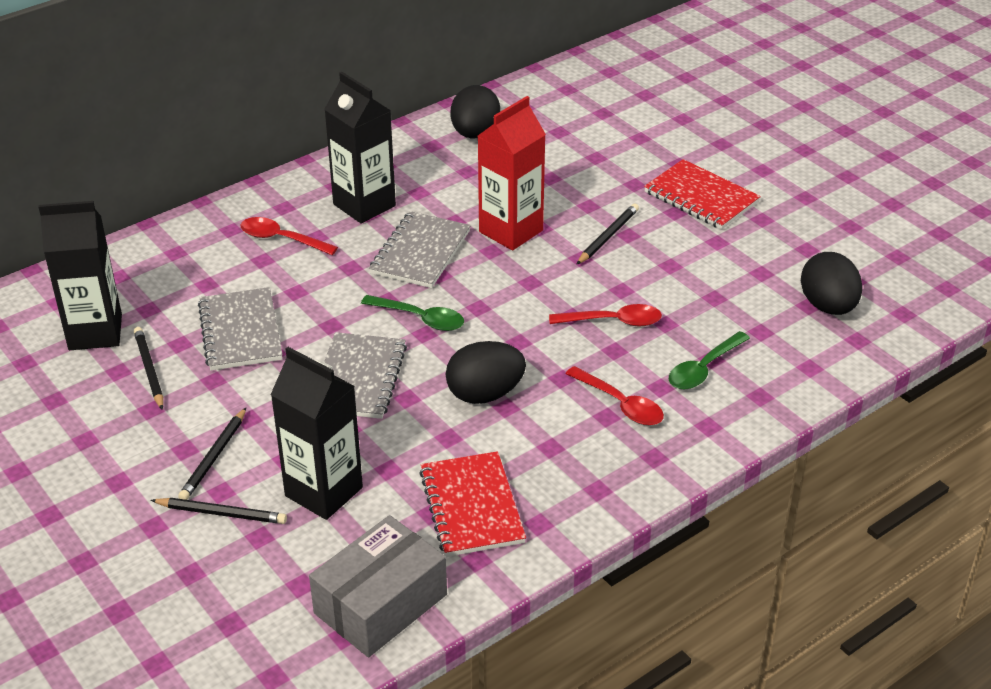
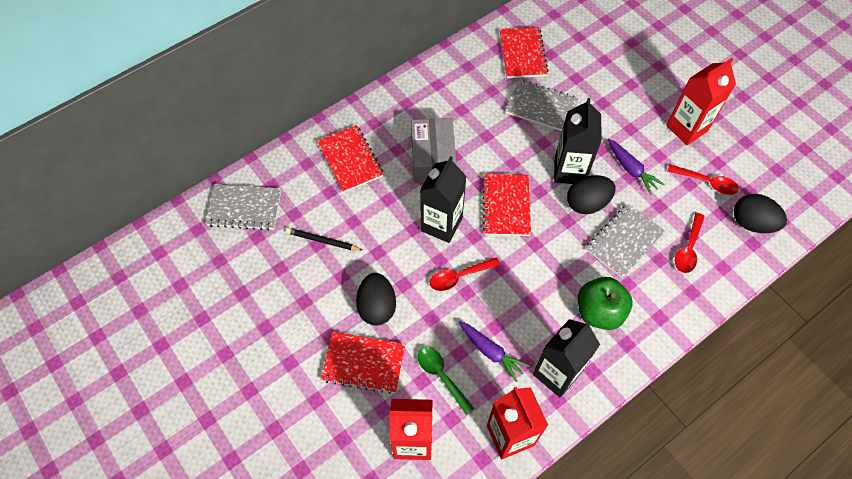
black pencil: [134,327,163,410] [151,498,287,524] [178,408,246,500] [576,204,639,265] = 4 -> [286,228,362,251] = 1
green apple: none = 0 -> [578,277,633,330] = 1
green spoon: [361,295,464,331] [668,331,750,389] = 2 -> [417,347,475,415] = 1
purple carrot: none = 0 -> [459,321,530,382] [608,139,664,195] = 2
red carton: [478,96,546,250] = 1 -> [389,399,433,460] [487,387,548,459] [666,58,736,145] = 3
red notebook: [419,451,526,557] [644,159,761,230] = 2 -> [317,125,383,193] [321,332,405,394] [482,174,531,236] [500,27,549,78] = 4

